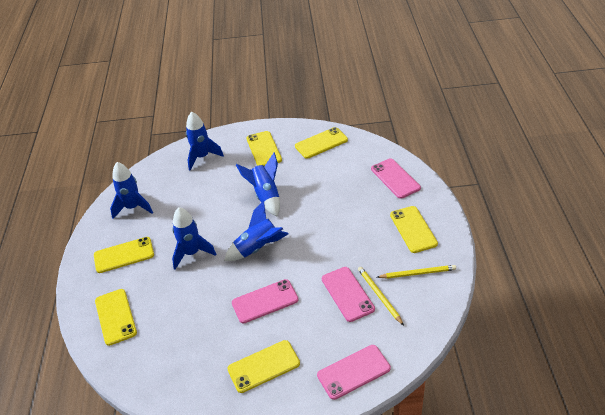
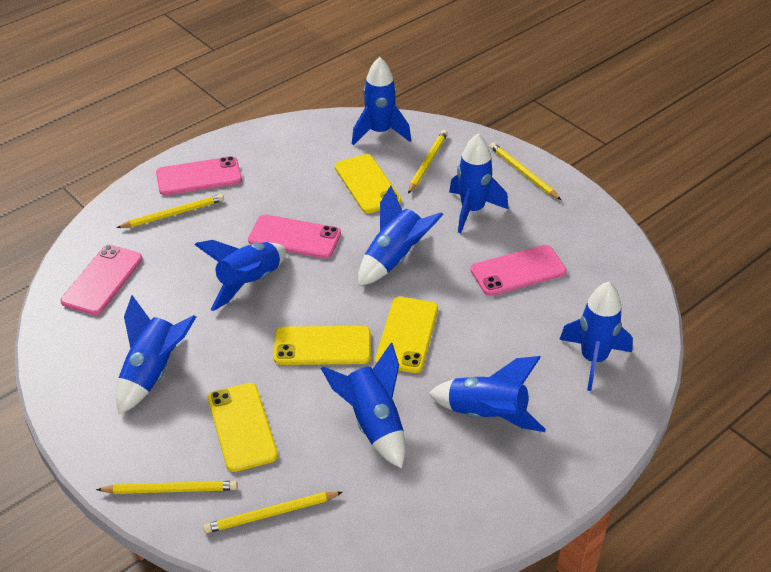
blue rocket: [110,162,153,219] [172,207,216,269] [186,112,224,171] [224,201,289,261] [236,153,280,217] = 5 -> [116,295,196,414] [194,240,287,311] [321,342,405,469] [352,57,411,145] [358,186,444,286] [428,356,546,432] [449,133,508,233] [559,282,633,391] = 8
yellow pencil: [358,267,404,325] [377,265,456,279] = 2 -> [96,481,238,494] [116,194,224,228] [203,492,342,533] [408,130,448,194] [490,143,561,200] = 5
yellow phone: [94,237,154,273] [95,289,137,346] [227,340,300,393] [246,131,282,166] [295,127,348,159] [390,206,438,253] = 6 -> [208,383,278,472] [273,326,371,365] [335,154,401,214] [375,297,438,373] = 4

